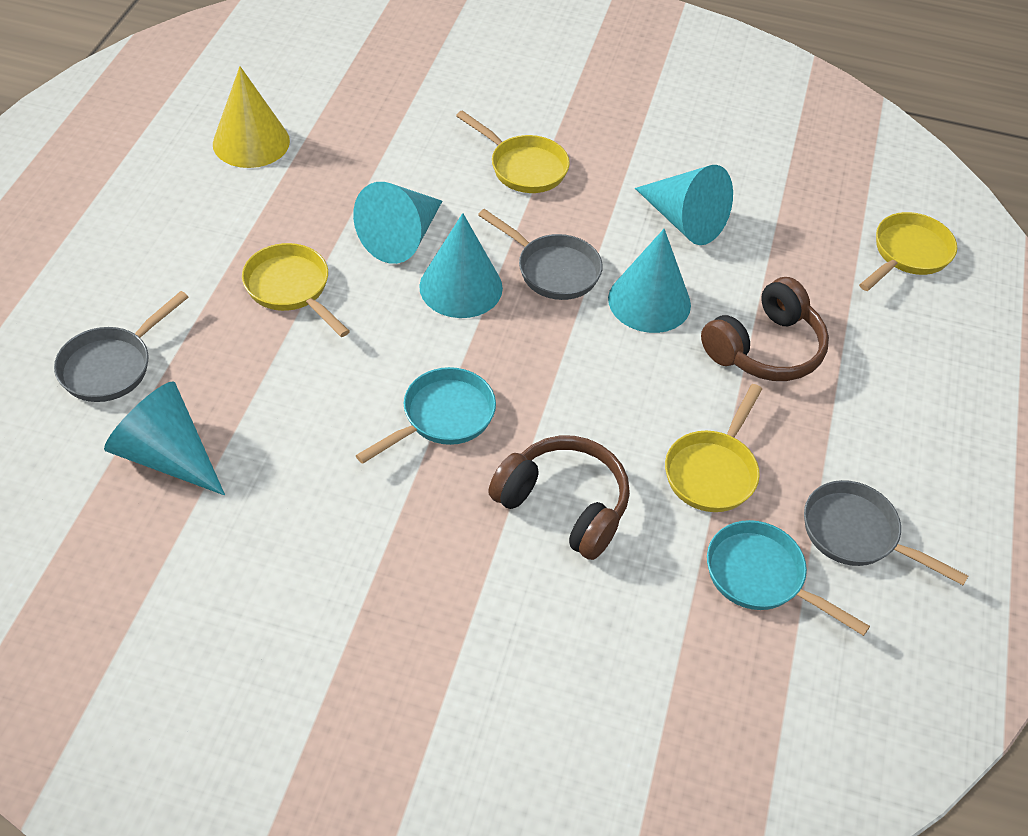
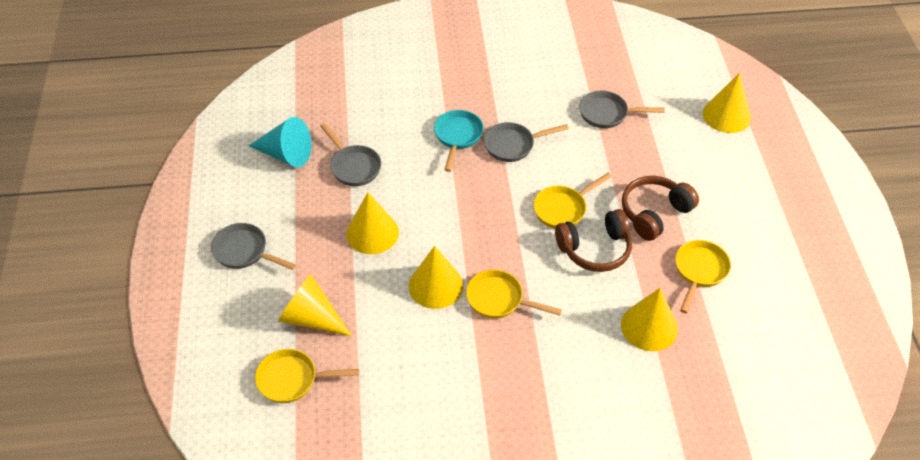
grey pan: [54,291,188,402] [478,209,603,300] [804,480,968,585] = 3 -> [211,223,296,270] [320,123,381,186] [484,122,569,162] [579,91,665,128] = 4
turquoise cone: [104,381,225,496] [353,182,442,264] [419,213,503,318] [608,229,691,333] [635,165,733,245] = 5 -> [249,117,311,168] = 1
turquoise pan: [355,367,496,464] [707,520,870,636] = 2 -> [434,110,484,172] = 1
yellow cone: [213,66,290,168] = 1 -> [278,274,352,336] [346,192,399,254] [409,246,463,309] [621,288,678,351] [703,73,751,133] = 5

